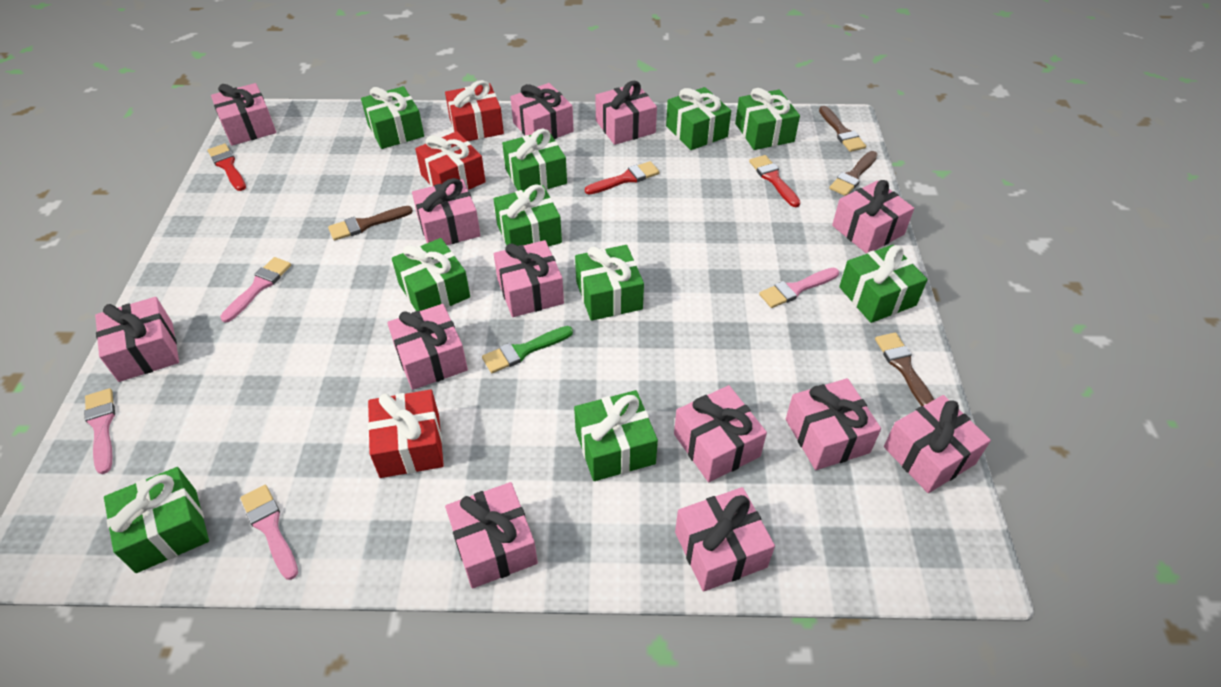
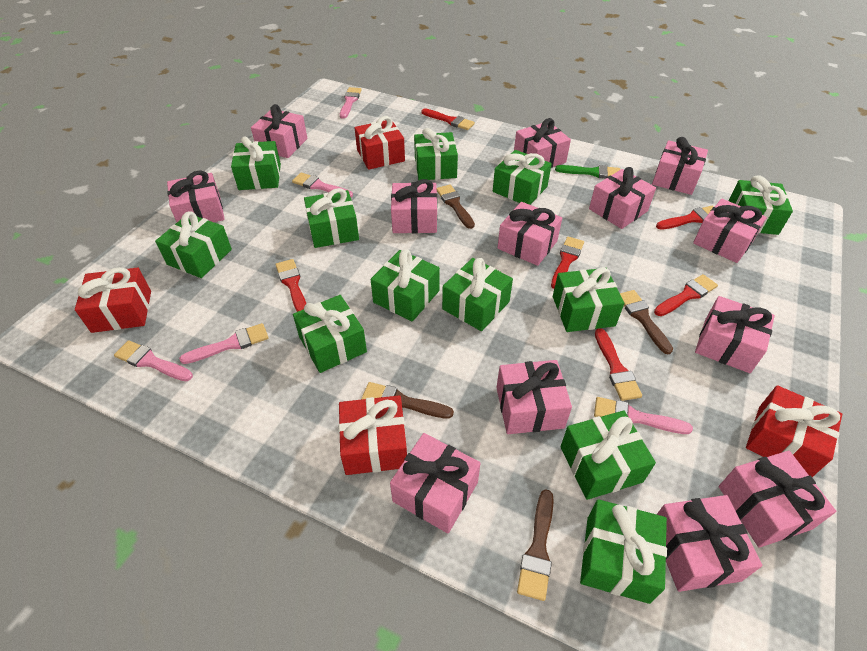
green gift: [104,467,209,573] [361,86,424,149] [392,238,470,311] [493,184,562,247] [502,129,567,191] [574,390,658,481] [575,245,644,321] [666,87,731,150] [735,88,800,150] [839,245,928,323] = 10 -> [155,211,232,278] [231,136,281,190] [293,295,367,373] [304,188,359,248] [370,249,440,322] [414,128,458,180] [442,258,513,331] [493,150,552,205] [553,267,624,332] [560,410,656,500] [580,499,667,604] [729,175,793,235] = 12
pink brush: [84,388,115,474] [220,257,291,322] [240,485,298,580] [759,268,839,308] = 4 -> [114,340,193,381] [179,323,269,364] [292,173,353,198] [340,87,362,119] [594,397,693,434] = 5
red brush: [208,144,246,191] [585,161,660,194] [749,155,800,207] = 3 -> [276,259,306,312] [421,108,475,130] [551,237,584,289] [595,328,642,401] [654,274,718,316] [656,206,714,230] = 6
red gift: [368,390,444,478] [415,131,486,190] [445,80,504,141] = 3 -> [75,267,151,333] [339,395,407,475] [355,116,405,170] [746,385,842,477] = 4

